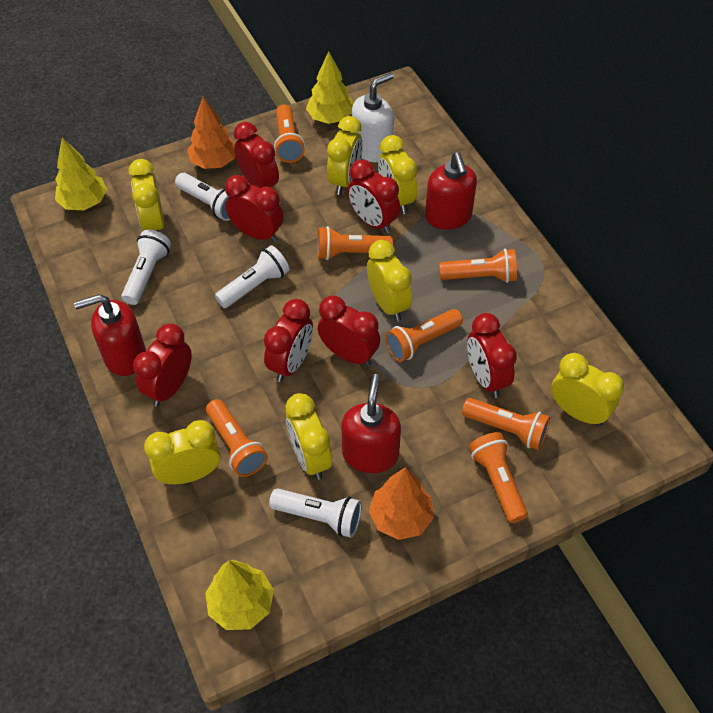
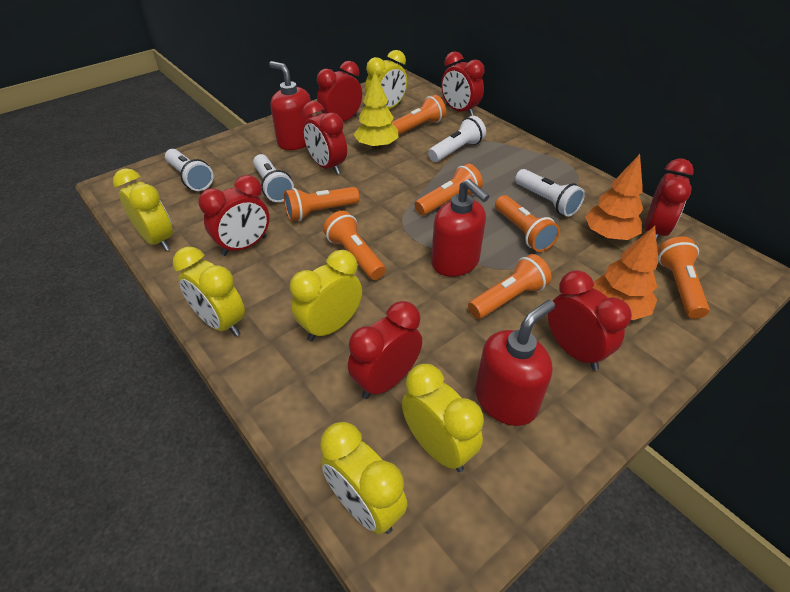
white soap dispenser: [352,72,394,163] = 1 -> none = 0
yellow clock: [129,159,165,231] [144,420,221,484] [285,393,332,480] [327,116,363,195] [367,240,412,321] [378,135,417,214] [551,353,624,426] = 7 -> [113,168,173,251] [173,247,245,337] [290,250,362,342] [320,422,408,534] [365,50,407,109] [402,364,484,472] = 6
yellow tree: [55,138,107,210] [205,560,274,630] [306,51,353,124] = 3 -> [354,72,399,149] = 1

